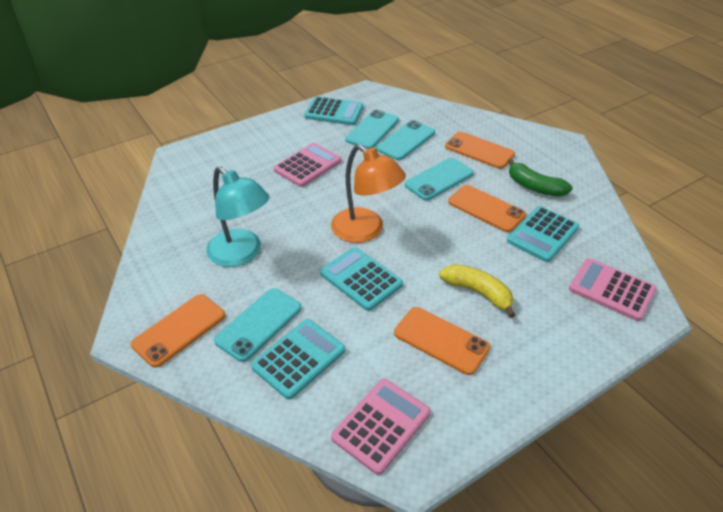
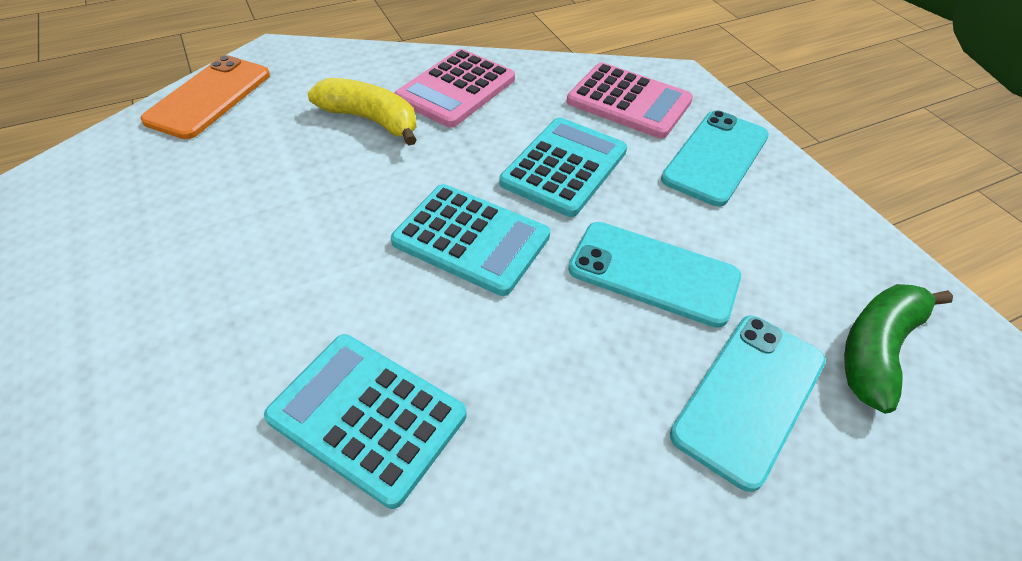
orange lamp: [331,144,406,243] = 1 -> none = 0
orange phone: [131,294,225,368] [394,307,490,375] [445,131,515,169] [448,185,526,232] = 4 -> [140,55,270,139] = 1
pink calculator: [273,143,342,187] [331,379,430,475] [569,258,657,321] = 3 -> [395,49,515,128] [567,62,693,139] = 2
turquoise calculator: [251,319,345,400] [304,96,364,125] [320,247,403,311] [507,206,579,262] = 4 -> [264,334,467,509] [391,184,550,296] [499,117,627,217] = 3
turquoise lamp: [206,166,270,267] = 1 -> none = 0
turquoise phone: [214,288,302,362] [345,110,399,149] [376,120,435,160] [405,158,474,200] = 4 -> [568,222,741,328] [661,110,769,206] [670,315,826,492] = 3

